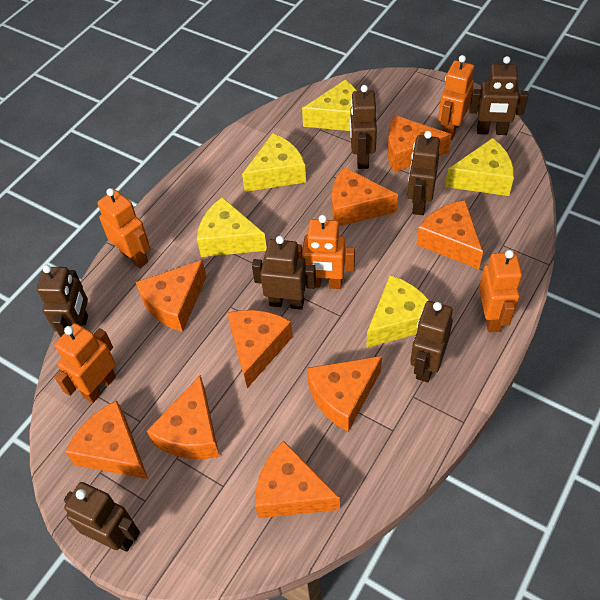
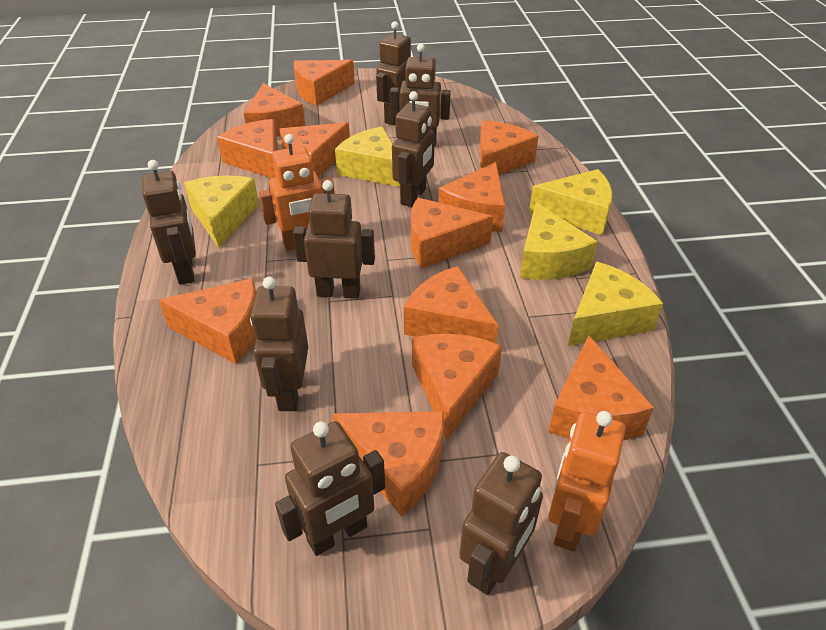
brown robot: [37,265,88,337] [64,482,140,552] [252,236,316,310] [350,85,377,169] [407,131,440,215] [410,301,453,382] [469,56,528,135] = 7 -> [142,160,196,285] [250,277,308,411] [275,421,385,556] [293,180,375,298] [376,21,411,125] [390,44,451,147] [392,91,435,207] [459,452,543,595] = 8
orange cheese: [65,401,148,479] [136,260,207,332] [147,375,220,459] [227,310,293,388] [255,440,340,518] [307,356,382,432] [332,167,398,226] [388,115,452,173] [416,200,483,269] = 9 -> [159,278,256,364] [217,119,278,178] [244,83,305,137] [280,122,350,177] [294,60,355,106] [333,411,444,517] [404,266,498,343] [411,198,493,269] [412,334,502,440] [438,162,505,232] [480,120,538,175] [548,336,654,440] = 12
orange robot: [55,323,116,403] [97,188,150,268] [298,215,355,289] [438,55,474,140] [479,250,522,332] = 5 -> [259,134,334,251] [548,411,625,552] = 2

